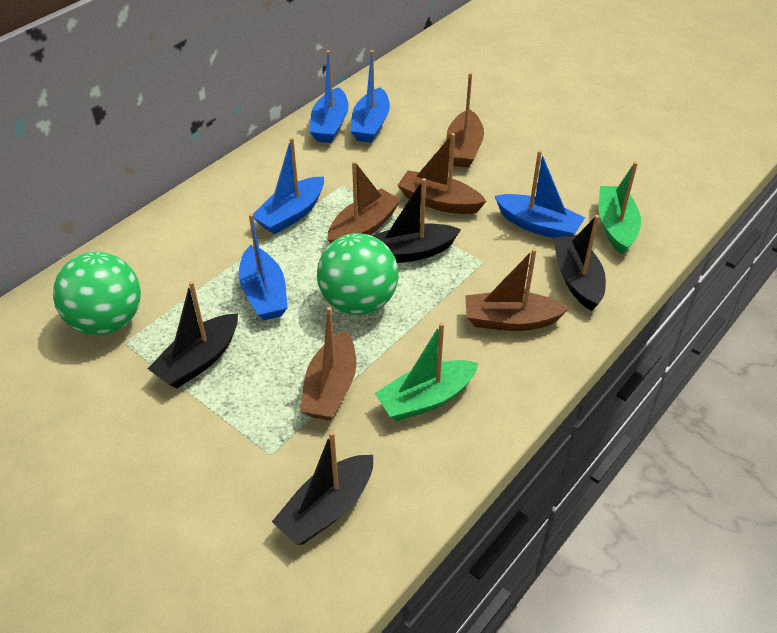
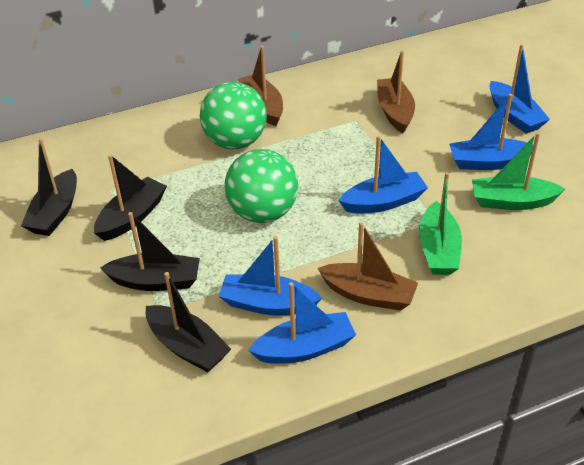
brown boat: [300,307,356,421] [328,161,401,243] [397,133,487,214] [447,73,484,168] [465,248,569,331] = 5 -> [238,46,283,126] [318,222,418,311] [377,51,415,133] = 3

